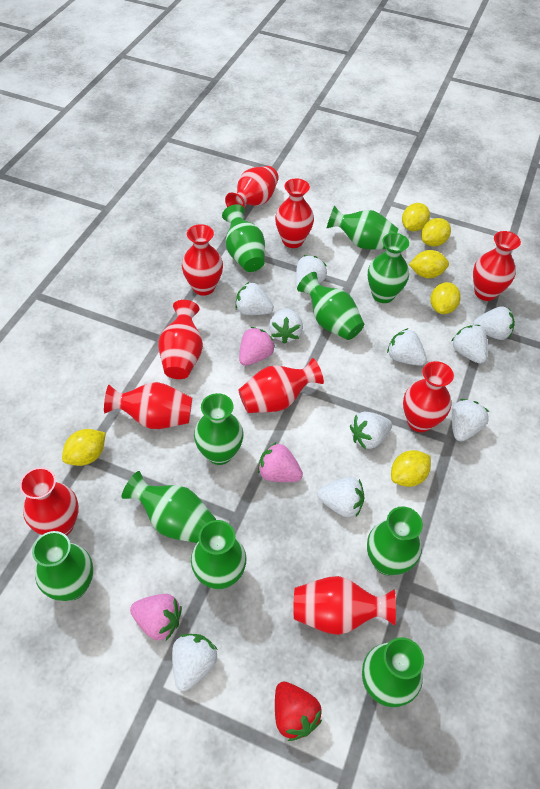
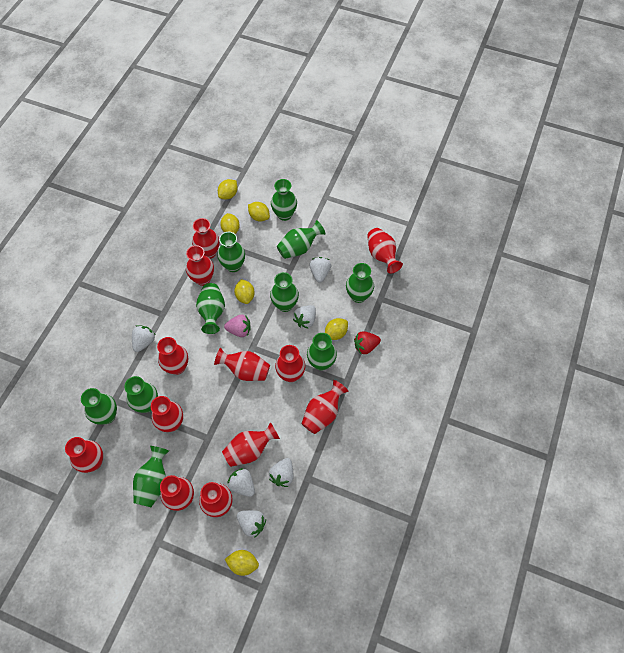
pink strawberry: [130,594,182,641] [239,327,275,366] [258,442,303,482] = 3 -> [224,315,251,337] = 1
red vase: [20,467,79,536] [104,382,192,429] [158,300,203,379] [182,224,223,296] [225,166,279,209] [238,358,324,413] [275,178,314,248] [294,576,396,635] [403,361,454,432] [473,231,521,301] = 10 -> [65,437,103,473] [151,396,183,432] [157,337,188,375] [160,475,194,511] [186,245,214,286] [192,218,220,259] [199,482,233,517] [214,348,270,381] [222,422,280,467] [275,345,306,382] [301,380,348,434] [367,228,403,274] = 12
white strawberry: [172,634,218,691] [235,282,274,315] [269,309,303,344] [296,255,327,287] [318,477,364,517] [350,412,392,449] [387,328,427,366] [451,325,488,364] [451,399,489,442] [473,306,515,340] = 10 -> [132,325,155,352] [227,468,255,497] [237,510,266,538] [269,458,294,487] [293,305,316,329] [309,257,331,283] = 6

